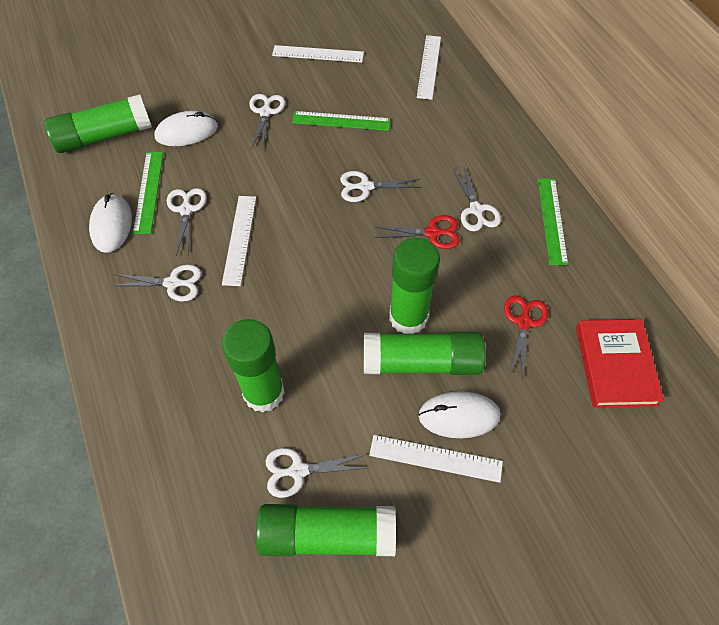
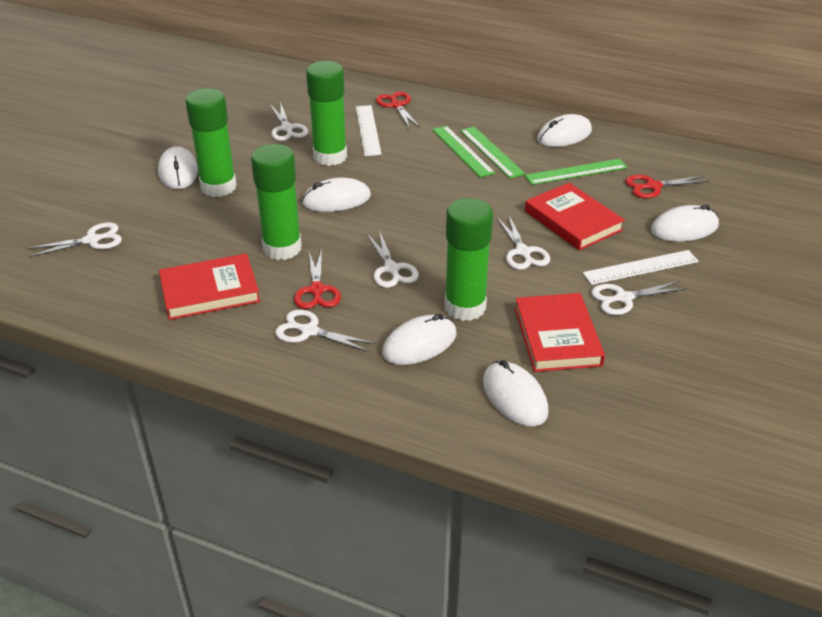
green glue stick: [44,94,152,153] [222,319,285,412] [256,504,396,556] [364,332,485,375] [389,238,440,334] = 5 -> [185,88,237,197] [251,144,302,260] [306,61,347,166] [445,198,493,321] = 4
red book: [576,319,664,408] = 1 -> [159,253,260,320] [515,293,605,372] [525,183,625,251] = 3
red scissors: [374,215,460,249] [504,296,548,378] = 2 -> [294,249,341,309] [376,91,420,128] [625,175,709,198] = 3
white mouse: [89,193,132,253] [155,111,218,146] [418,391,501,438] = 3 -> [158,146,198,189] [302,177,371,212] [382,314,457,365] [483,360,548,427] [537,114,592,147] [651,205,719,242] = 6
white ruler: [222,196,256,286] [272,45,364,63] [369,435,503,483] [417,35,441,100] = 4 -> [356,105,382,156] [583,250,699,285] = 2

